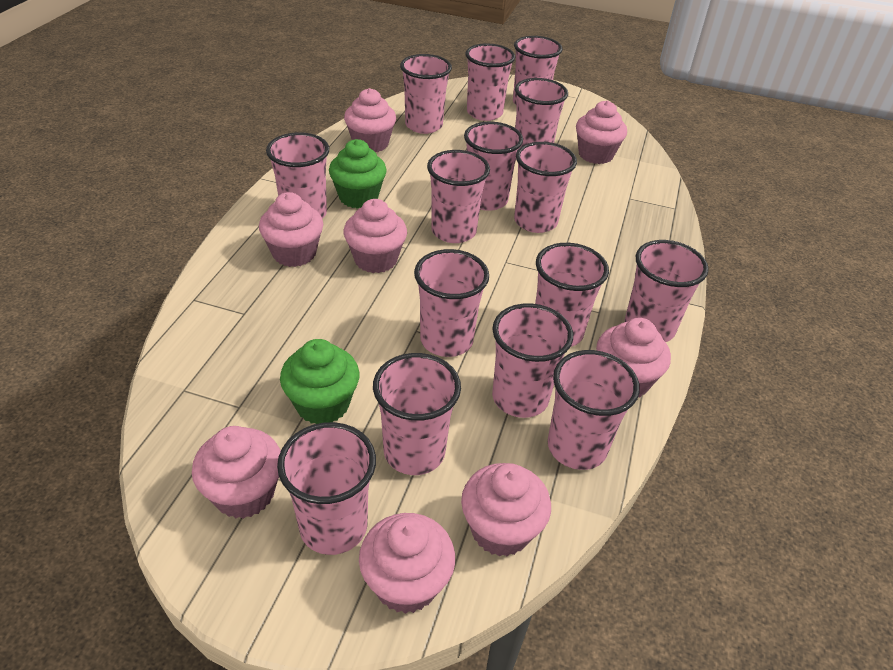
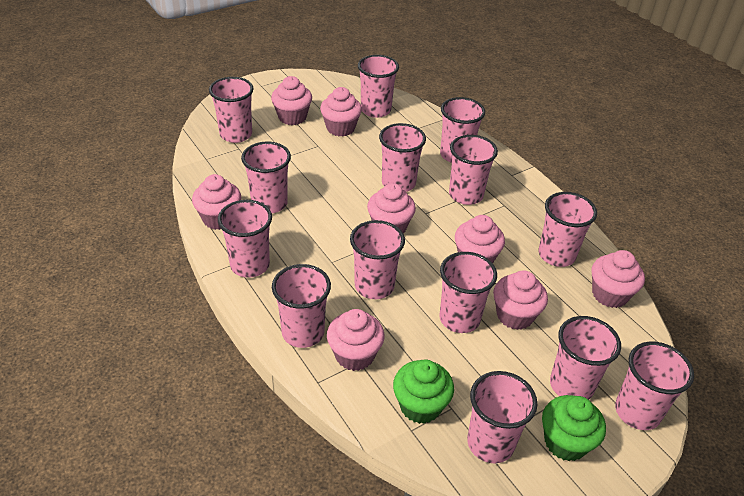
pink cup: [266,132,329,219] [277,422,376,555] [373,353,461,475] [400,54,452,134] [414,249,489,357] [427,150,490,243] [464,122,523,211] [466,43,515,121] [492,303,573,418] [513,36,562,105] [514,142,577,233] [515,78,568,148] [535,243,609,347] [548,350,640,470] [625,240,709,342] = 15 -> [209,77,253,143] [218,200,272,278] [241,142,291,213] [272,264,331,348] [350,220,405,299] [358,55,399,118] [379,123,426,192] [439,252,497,333] [440,97,485,163] [449,135,498,205] [467,371,537,463] [539,192,597,267] [550,316,621,400] [615,342,694,430] = 14

